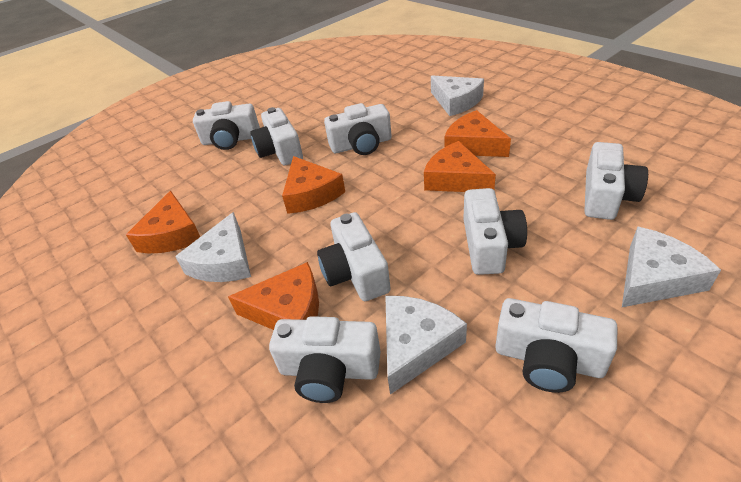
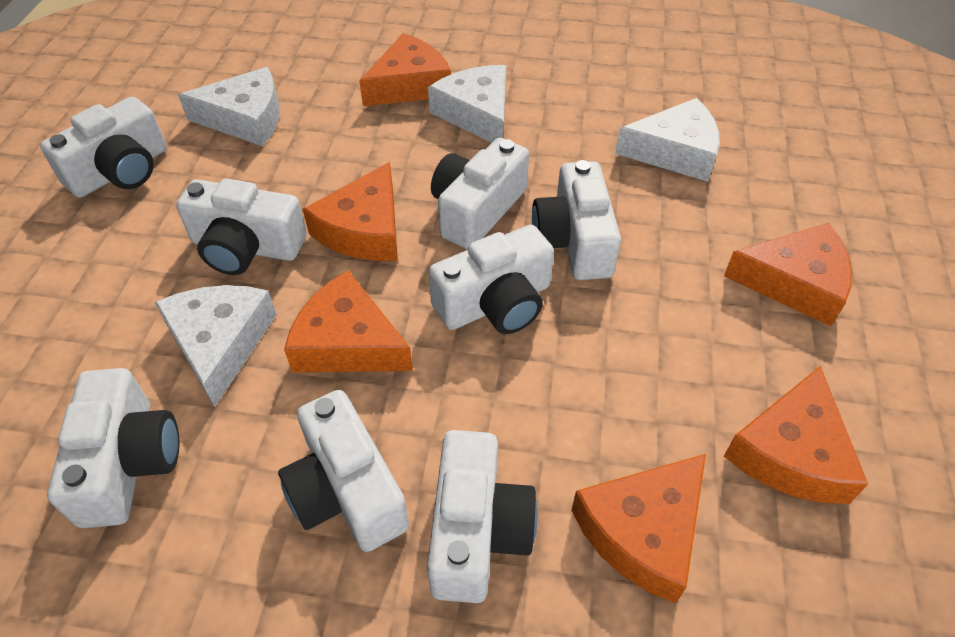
orange cheese: [126,191,200,253] [228,262,319,330] [282,156,345,214] [424,141,496,192] [444,110,511,157] = 5 -> [284,270,413,373] [303,162,398,261] [359,33,451,106] [571,454,706,603] [724,223,852,326] [724,366,868,504] = 6

